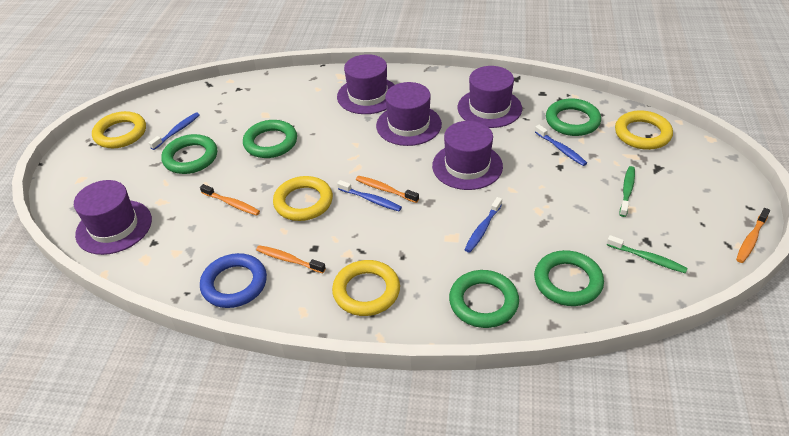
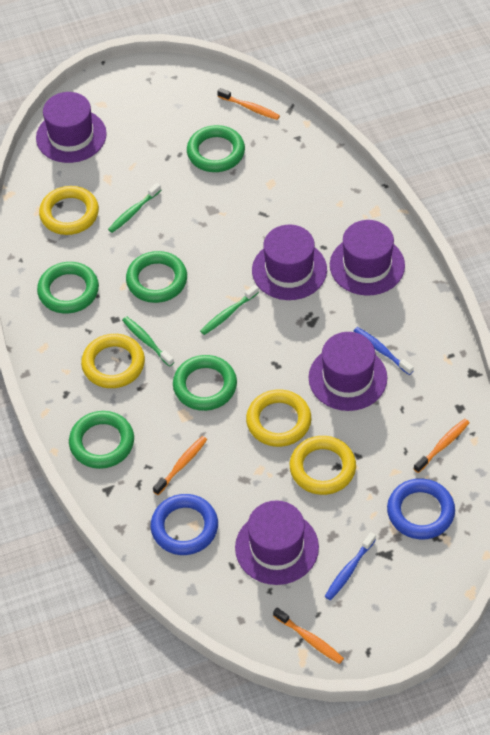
blue ring: [200,253,267,308] = 1 -> [150,494,218,555] [387,478,455,539] = 2
blue toothbrush: [149,112,200,150] [337,180,402,211] [464,197,502,253] [535,125,587,166] = 4 -> [325,532,376,600] [354,327,414,375] = 2
green toothbrush: [607,235,688,273] [620,166,635,217] = 2 -> [108,183,161,233] [122,316,174,367] [200,285,259,335] = 3

